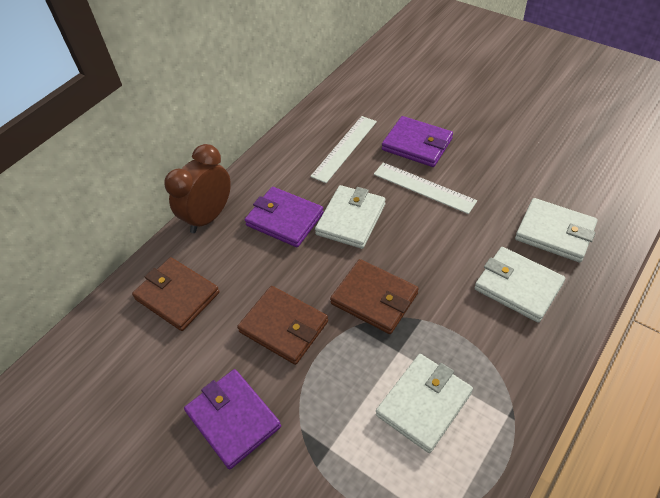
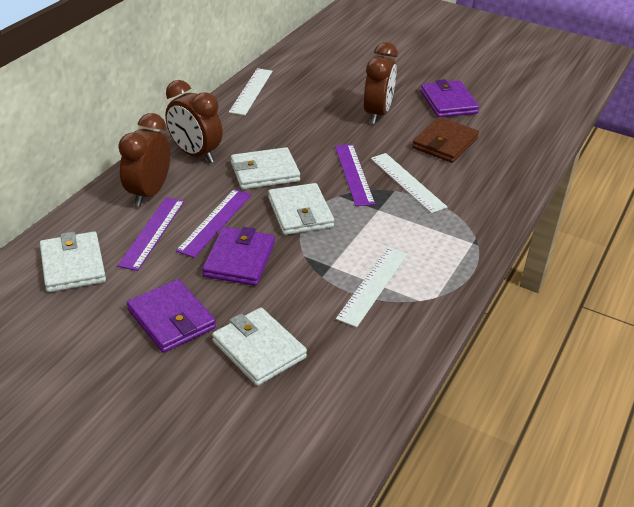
brown clock: [164,144,231,233] = 1 -> [118,113,170,207] [165,80,223,163] [363,42,398,124] = 3
brown wallet: [132,257,220,331] [237,286,328,365] [330,259,419,334] = 3 -> [412,117,479,163] = 1
purple ruler: none = 0 -> [117,197,185,271] [176,189,251,258] [335,144,375,206] = 3
white ruler: [310,116,377,183] [374,162,477,214] = 2 -> [229,68,273,115] [336,247,407,328] [371,153,447,213] = 3

